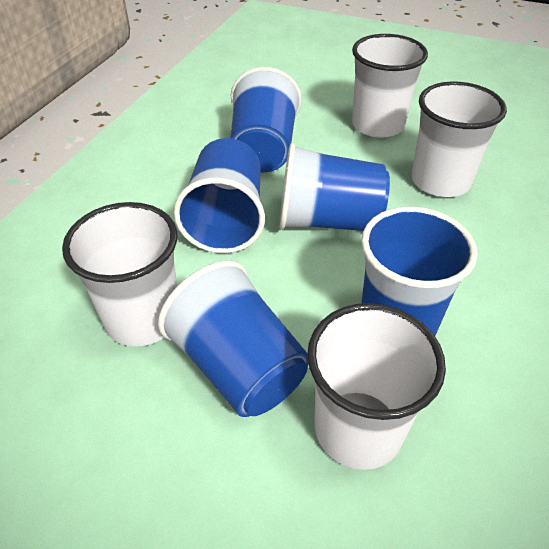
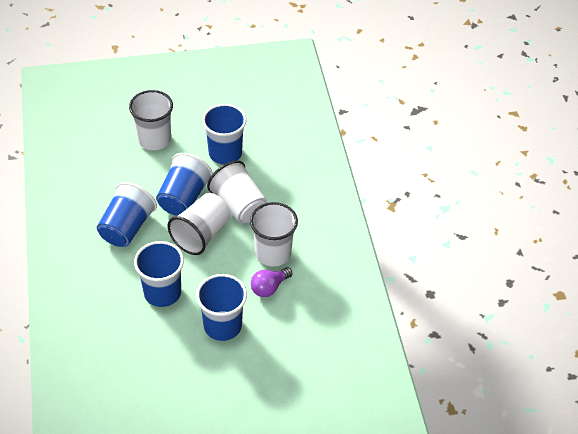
purple light bulb: none = 0 -> [251,267,292,297] = 1

